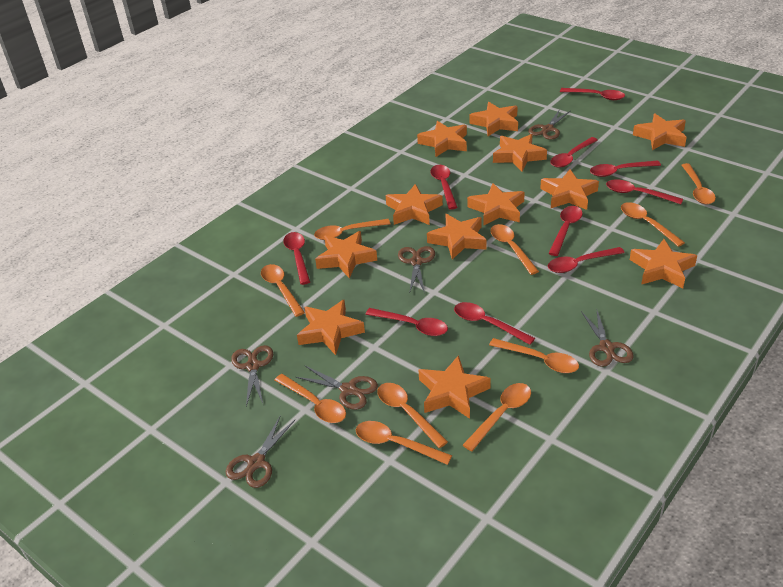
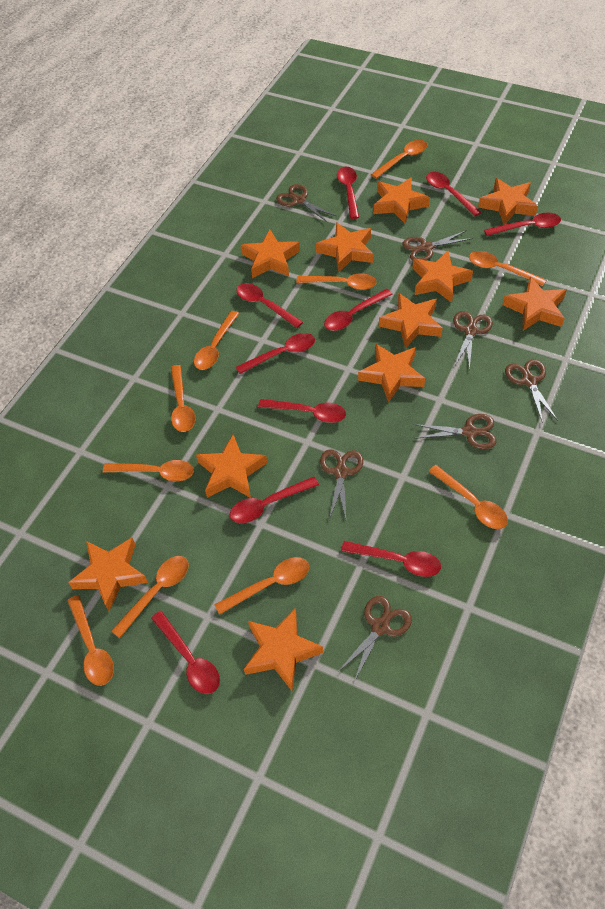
brown scissors: [225,417,295,488] [231,345,273,407] [296,365,378,410] [398,246,435,294] [528,109,570,140] [581,308,633,367] = 6 -> [276,184,336,223] [320,449,363,520] [337,596,412,684] [402,230,473,261] [414,414,496,449] [453,311,493,370] [505,359,558,423] = 7
orange star: [297,300,365,355] [315,231,377,279] [386,184,443,225] [417,121,467,157] [419,355,491,419] [427,214,487,260] [467,183,525,225] [469,102,518,136] [493,134,547,171] [540,169,599,210] [630,239,697,288] [633,114,687,150] = 12 -> [68,538,148,611] [196,435,267,498] [240,230,300,278] [244,608,324,691] [316,222,373,272] [358,344,425,403] [373,177,430,224] [379,293,442,349] [413,251,473,303] [478,178,538,225] [502,277,567,331] = 11

